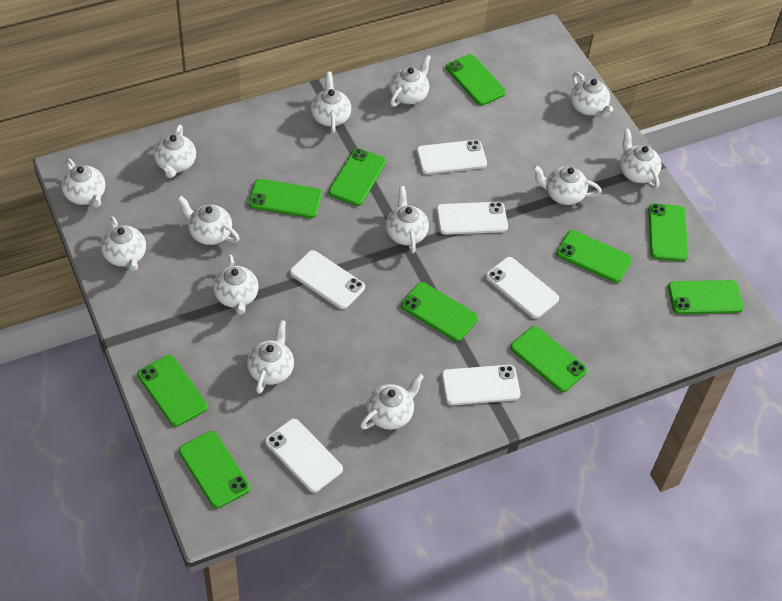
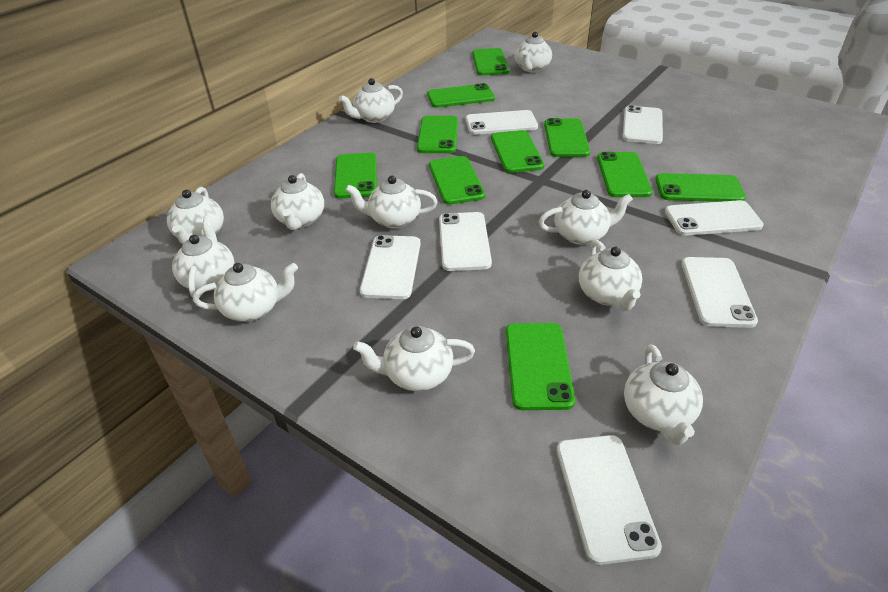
white phone: [265,419,343,493] [290,250,365,309] [416,140,487,174] [436,202,508,235] [441,365,521,405] [486,257,559,319] = 6 -> [360,235,421,299] [439,212,492,271] [466,110,538,135] [557,435,662,565] [622,105,663,144] [665,200,764,236] [682,257,758,328] = 7
white teapot: [61,158,105,208] [101,216,146,272] [154,125,196,178] [177,196,240,245] [213,254,259,315] [247,320,294,394] [311,72,351,133] [360,373,424,430] [386,186,429,254] [389,55,431,107] [533,165,601,205] [570,72,613,119] [620,128,661,189] = 13 -> [167,187,224,244] [172,216,234,298] [193,263,298,322] [271,173,324,230] [339,78,403,123] [345,175,438,229] [353,326,475,391] [515,32,552,72] [539,190,633,245] [579,240,642,311] [624,345,703,445] = 11

